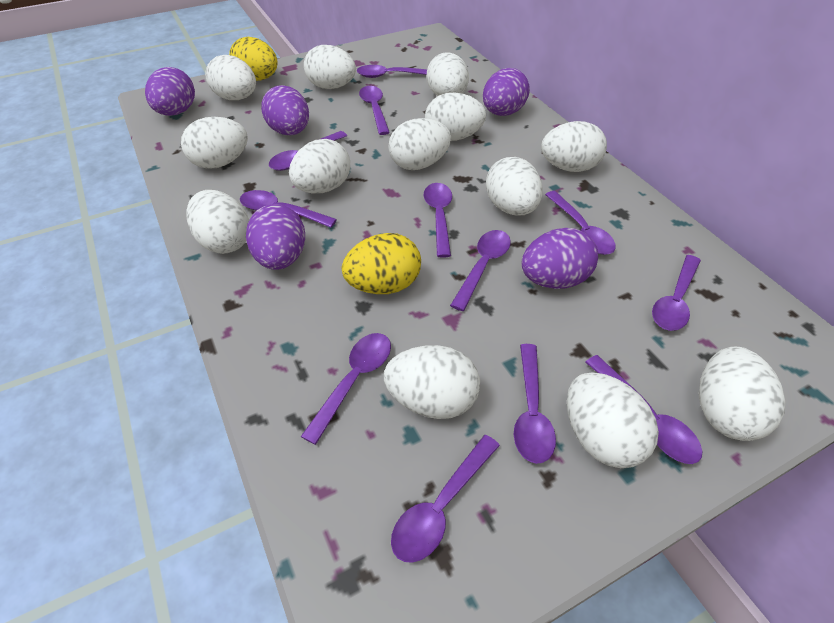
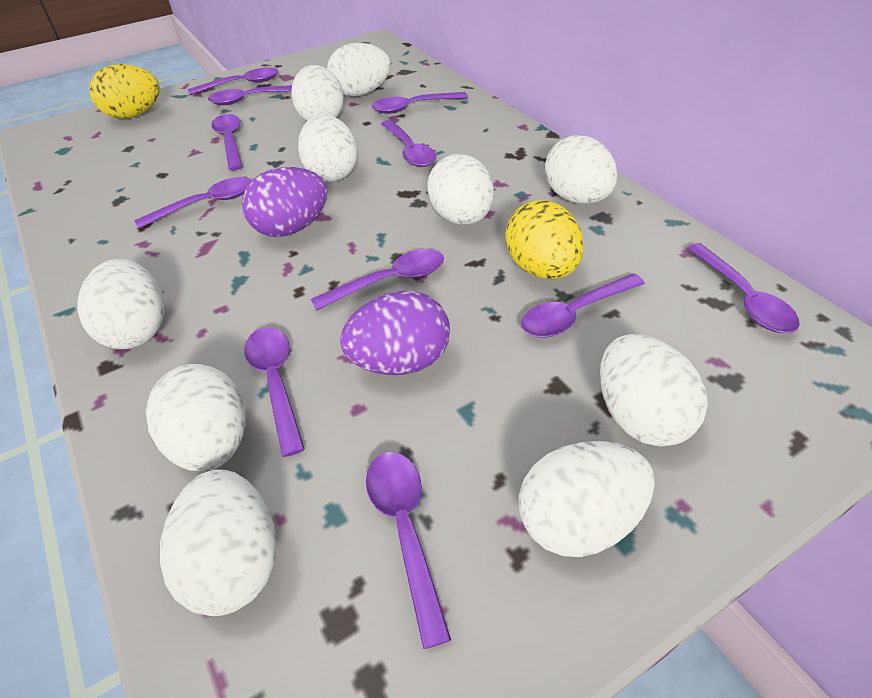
purple egg: [145,67,195,116] [246,204,305,270] [261,85,309,135] [483,68,530,116] [522,228,598,289] = 5 -> [242,167,328,237] [340,291,450,375] = 2
purple spoon: [240,190,337,228] [269,131,347,171] [301,333,391,445] [357,65,427,78] [359,86,390,135] [391,435,500,563] [424,183,452,258] [450,230,511,311] [514,344,556,464] [545,191,616,255] [585,355,703,464] [652,255,701,331] = 12 -> [134,177,252,229] [188,67,278,95] [208,85,292,105] [211,114,243,170] [244,327,305,457] [311,249,444,311] [366,452,451,649] [372,92,468,114] [381,120,436,167] [521,273,645,338] [687,243,800,333] = 11
white egg: [181,117,248,169] [186,190,249,254] [205,55,256,100] [289,139,350,193] [304,45,356,89] [384,345,480,419] [388,118,451,170] [425,92,486,141] [427,52,469,96] [486,157,543,215] [541,121,607,172] [567,372,659,468] [699,347,786,441] = 13 -> [77,259,164,349] [146,364,246,472] [160,469,277,616] [291,65,344,121] [298,115,358,182] [327,43,391,96] [427,154,494,225] [519,441,655,557] [545,135,618,204] [600,334,708,447] = 10

